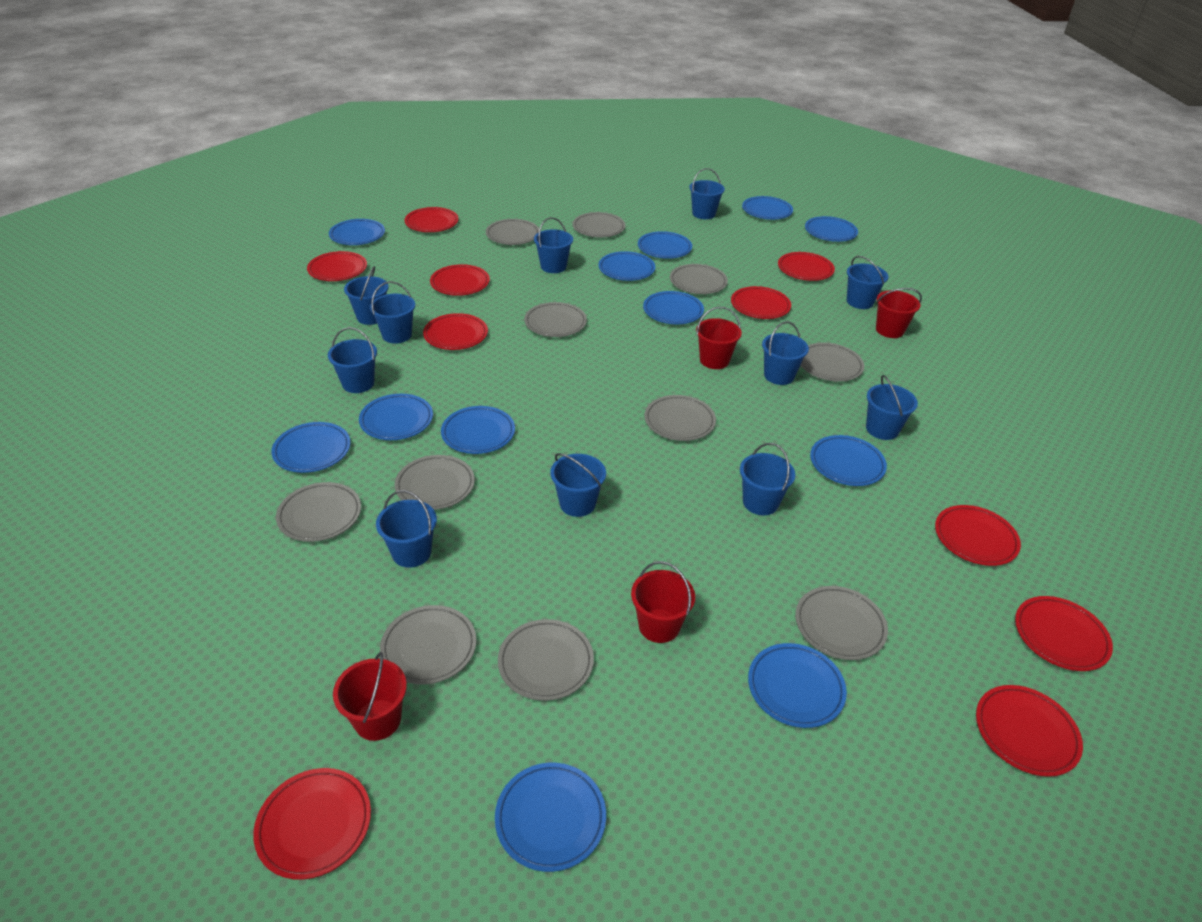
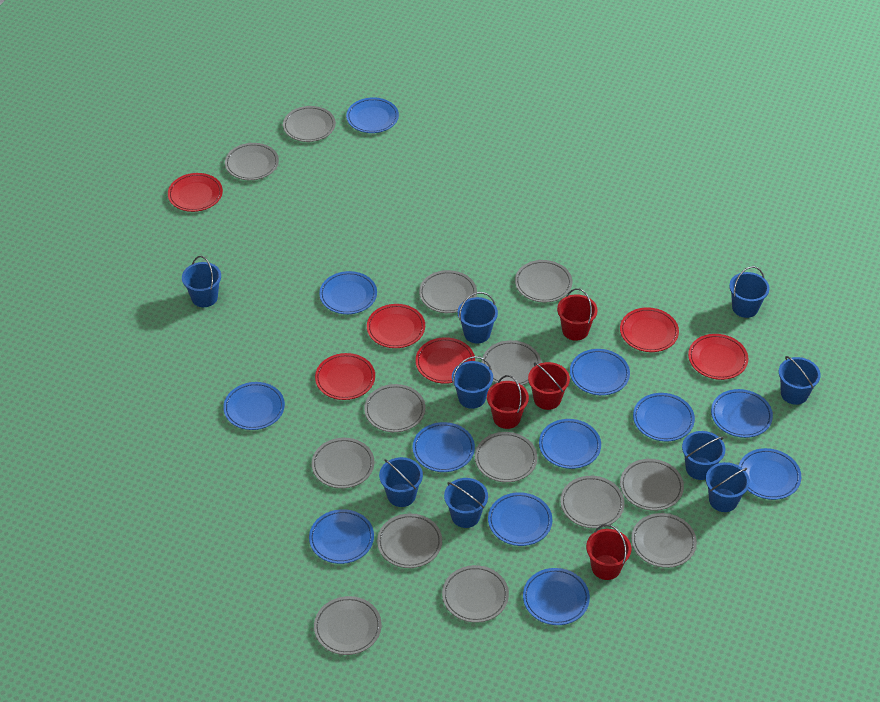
blue bucket: [328,327,377,393] [344,266,389,325] [370,281,415,343] [376,490,437,568] [534,217,573,273] [550,453,606,517] [689,168,725,219] [740,443,795,515] [762,321,809,385] [847,256,888,309] [866,375,918,440] = 11 -> [182,256,221,307] [379,457,423,507] [444,478,488,528] [452,356,493,409] [458,292,498,344] [682,431,725,480] [706,462,750,512] [729,266,770,318] [779,356,821,405] = 9
grey plate: [276,482,361,542] [380,605,476,684] [395,455,475,510] [486,219,539,245] [498,619,594,701] [524,302,587,337] [573,212,625,238] [644,395,716,441] [670,264,728,294] [795,586,888,660] [801,343,864,382] = 11 -> [225,143,279,180] [283,106,336,142] [312,438,374,488] [314,596,382,655] [364,384,426,432] [377,514,442,568] [419,270,477,313] [442,565,509,623] [475,432,537,482] [482,340,542,385] [515,260,572,302] [560,476,625,528] [620,459,684,511] [631,513,697,568] = 14
red plate: [253,768,371,880] [307,251,367,281] [405,207,459,232] [423,313,488,350] [430,264,490,296] [731,286,791,319] [778,252,835,281] [935,505,1021,566] [976,685,1083,777] [1015,596,1113,671] = 10 -> [168,173,223,212] [315,353,375,400] [367,304,425,348] [415,337,475,384] [620,307,679,352] [688,334,748,380] = 6

